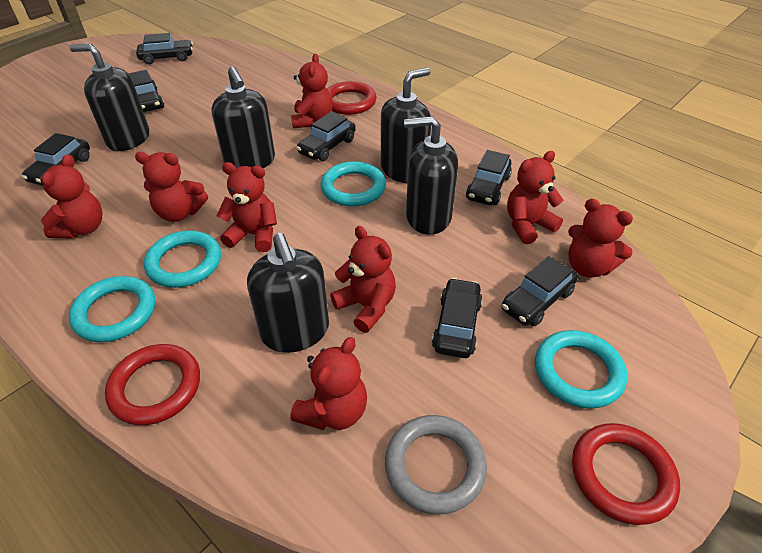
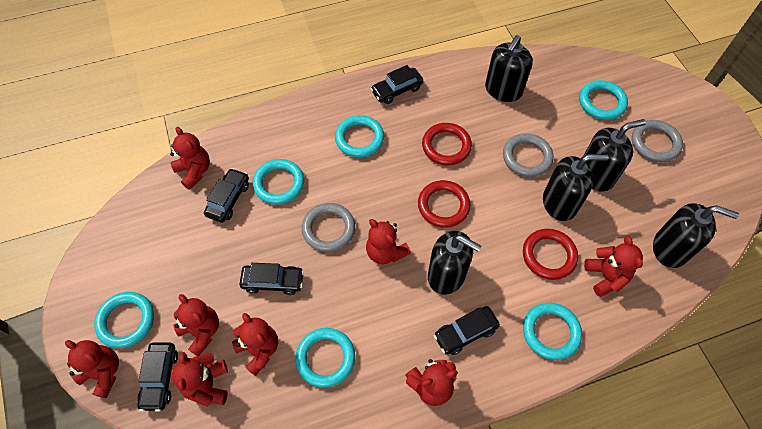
black car: [22,133,90,186] [128,70,164,112] [136,33,193,64] [296,112,356,161] [432,278,483,358] [466,150,512,205] [502,256,578,326] = 7 -> [137,343,178,412] [204,168,249,223] [240,263,304,295] [371,65,423,104] [434,306,500,355] = 5
grey ring: [385,415,487,515] = 1 -> [302,203,355,252] [503,133,554,177] [632,120,683,162] = 3
turquoise ring: [69,276,155,342] [144,230,221,288] [321,161,386,207] [535,330,627,409] = 4 -> [94,292,154,348] [253,159,304,205] [295,328,355,388] [335,115,384,158] [523,303,582,360] [579,80,628,120] = 6

